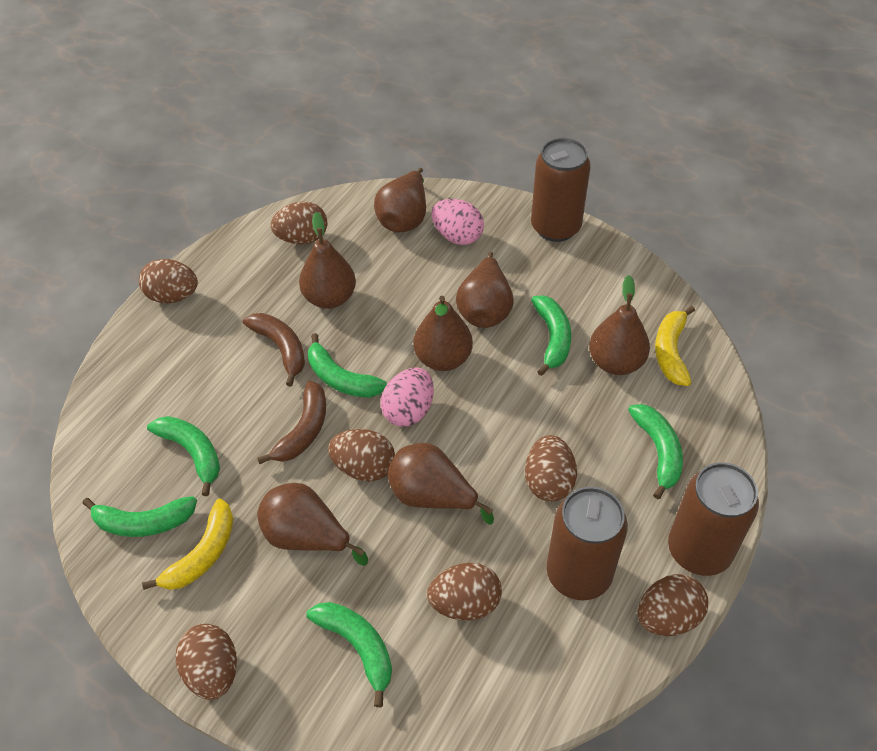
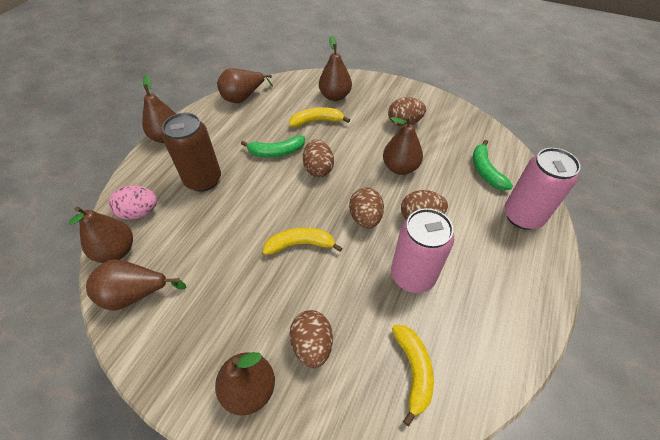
brown banana: [243,313,305,386] [257,381,326,464] = 2 -> none = 0
brown can: [531,138,591,242] [547,487,628,601] [668,462,759,576] = 3 -> [162,113,221,192] = 1
brown egg: [139,259,198,303] [176,624,237,700] [271,201,327,244] [328,429,395,481] [427,563,502,621] [525,435,577,502] [637,574,708,636] = 7 -> [290,310,333,368] [303,139,334,177] [349,187,384,229] [388,97,426,126] [401,190,448,219] = 5
green banana: [82,496,197,537] [147,416,220,496] [306,602,392,707] [308,333,387,398] [531,295,571,376] [628,404,683,499] = 6 -> [241,136,305,158] [473,140,513,190] = 2
pink can: none = 0 -> [391,208,454,293] [504,148,581,230] = 2
pink egg: [381,367,434,427] [432,199,484,245] = 2 -> [109,185,157,220] = 1
yellow banana: [142,499,233,590] [655,306,695,386] = 2 -> [263,227,343,255] [289,107,350,127] [392,325,434,426] = 3

